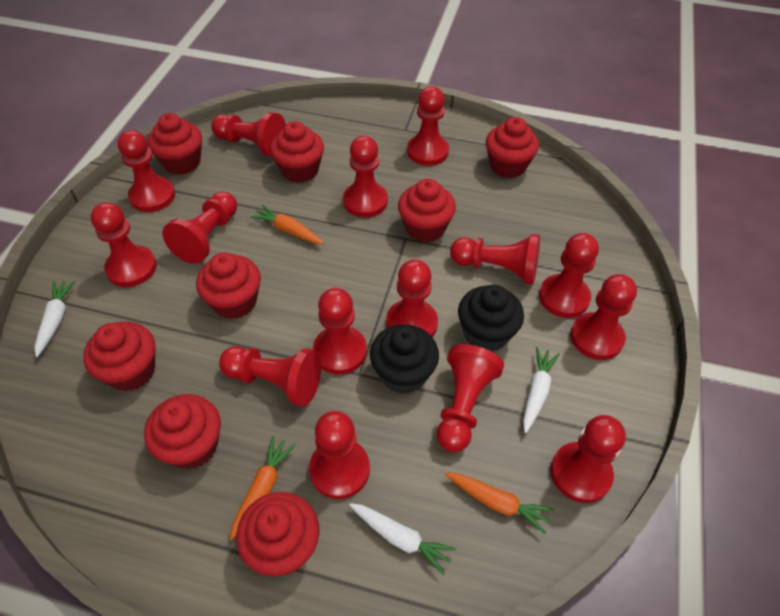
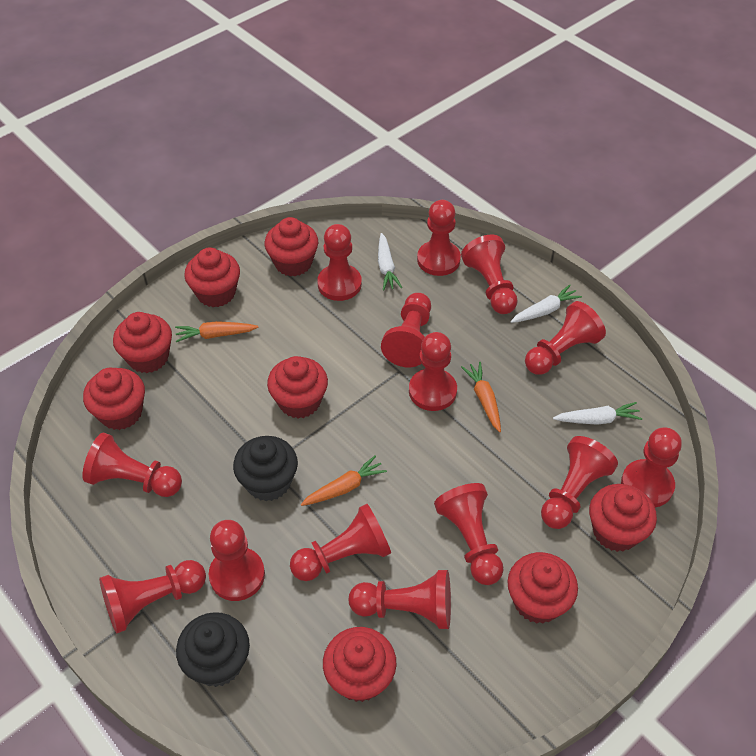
red pawn: [91,202,157,287] [117,130,175,212] [162,192,237,264] [211,112,286,157] [219,346,321,407] [309,411,370,499] [313,288,367,374] [343,136,388,218] [386,260,438,337] [407,86,449,166] [437,344,504,453] [450,234,540,285] [539,233,599,318] [550,415,626,503] [570,274,637,360] = 15 -> [82,432,182,497] [99,560,206,634] [209,520,265,601] [290,504,391,581] [317,224,362,301] [349,570,451,629] [381,293,431,367] [409,332,457,411] [417,200,461,276] [434,483,504,585] [461,235,518,314] [525,301,606,375] [541,436,618,529] [621,427,682,508] = 14

